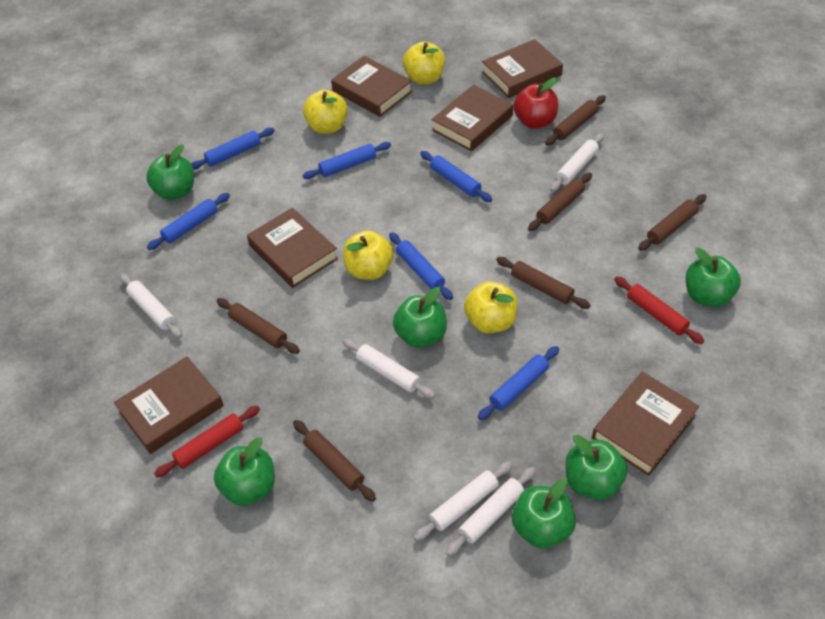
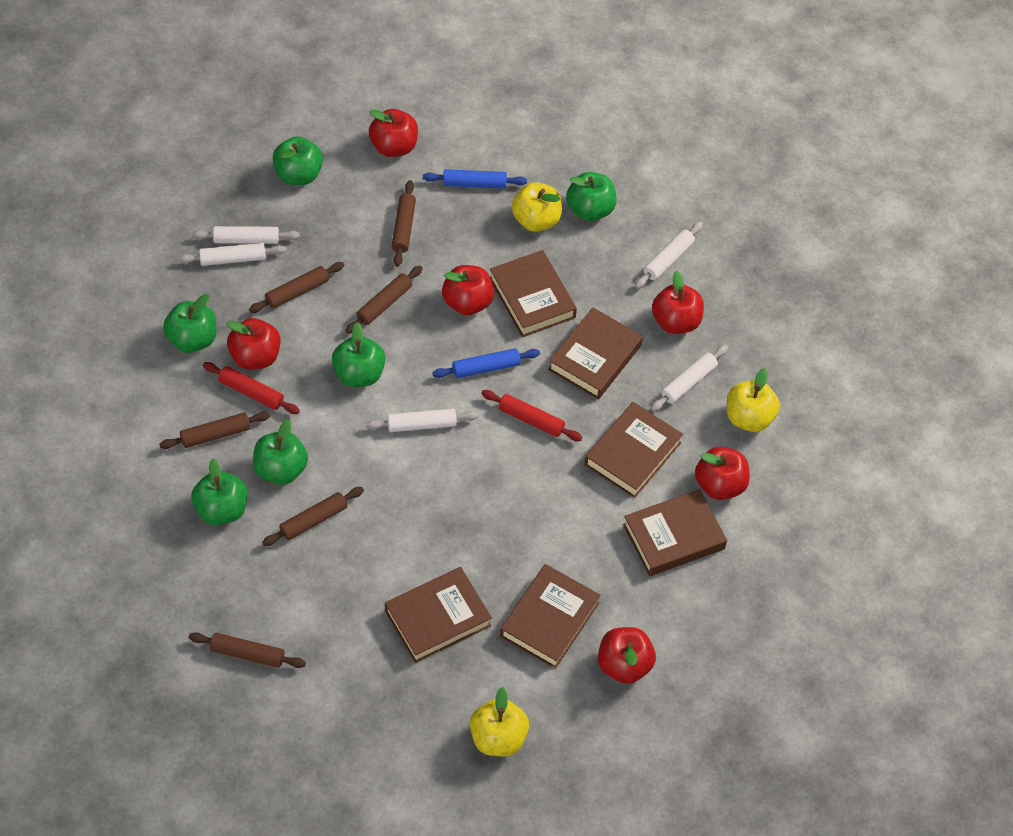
blue rolling pin: [147,193,230,250] [191,128,275,170] [303,142,391,179] [389,232,453,300] [420,151,492,202] [478,346,559,420] = 6 -> [423,169,527,189] [432,348,540,378] = 2
red apple: [513,77,558,129] = 1 -> [226,318,281,370] [369,109,418,157] [442,265,494,315] [598,627,656,684] [652,270,704,334] [695,447,750,500] = 6
yellow apple: [303,90,348,134] [343,230,393,280] [403,41,445,84] [464,281,518,333] = 4 -> [470,687,529,757] [512,182,562,232] [727,368,780,432] = 3

